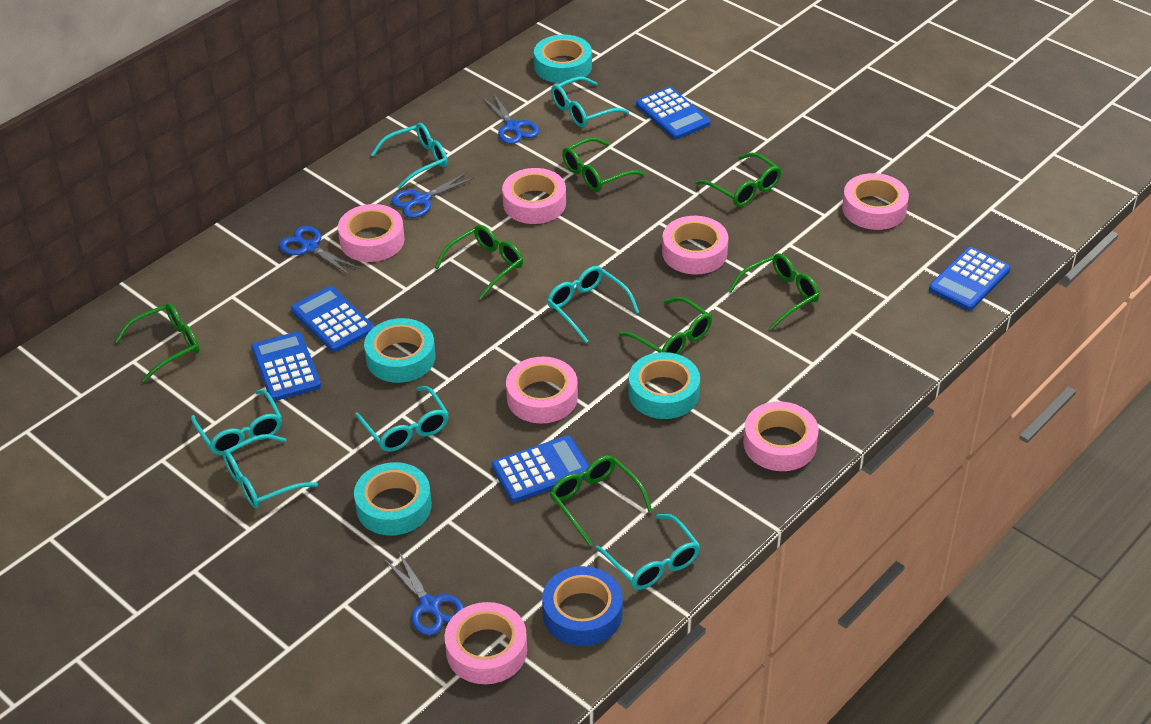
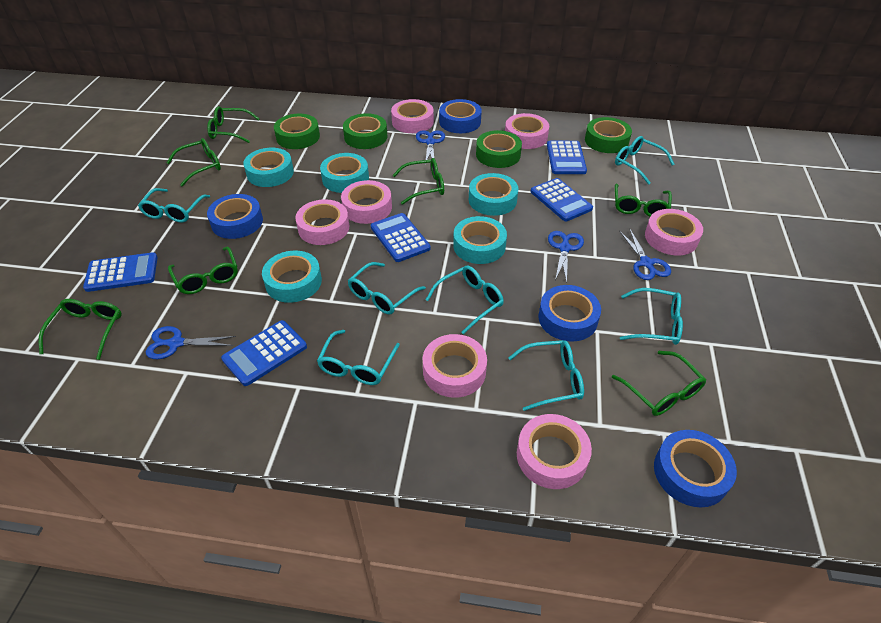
blue tape: [542,566,623,646] = 1 -> [207,194,263,239] [439,99,482,133] [538,285,601,342] [654,430,737,507] = 4
green tape: none = 0 -> [274,114,320,149] [343,113,387,149] [476,130,522,168] [585,117,632,153] = 4
turquoise tape: [354,462,432,535] [364,318,436,383] [534,34,592,83] [628,352,700,419] = 4 -> [243,148,294,187] [262,251,322,303] [320,153,369,193] [453,216,507,264] [469,173,519,216] = 5

